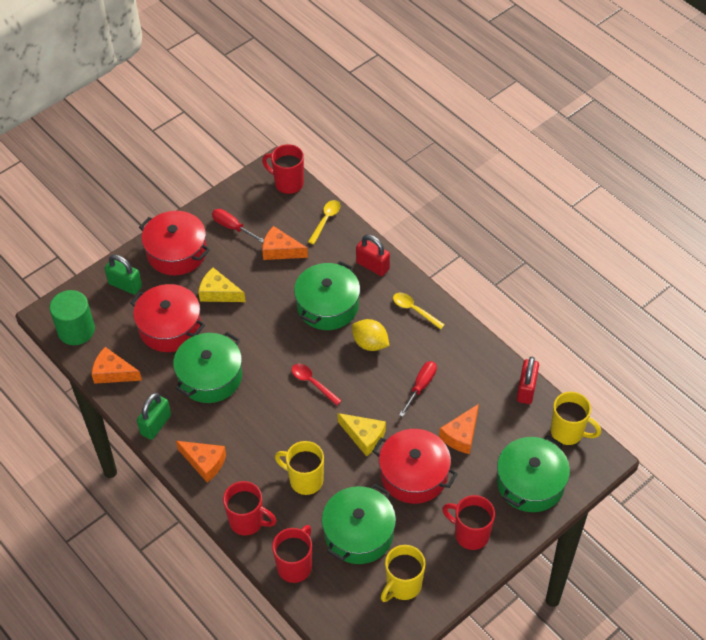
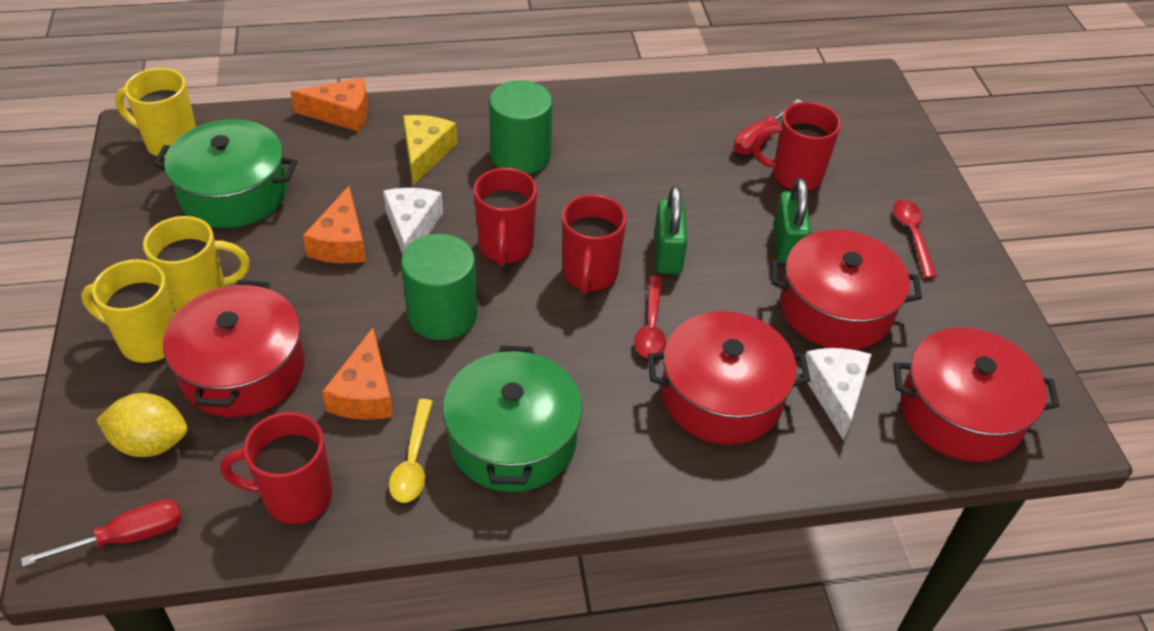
green cylinder: [50,290,95,345] = 1 -> [401,234,477,340] [489,80,553,174] = 2
green pot: [173,332,242,403] [294,261,360,330] [322,484,396,564] [497,435,570,512] = 4 -> [153,119,297,228] [443,346,582,492] = 2
orange cheese: [91,347,142,384] [176,441,226,483] [262,226,308,260] [439,404,479,454] = 4 -> [291,78,368,132] [303,186,366,263] [322,328,394,420] = 3
red padlock: [356,234,390,276] [517,356,539,404] = 2 -> none = 0
red pot: [130,284,205,352] [139,211,210,275] [373,429,458,504] = 3 -> [163,280,305,417] [648,311,811,445] [771,230,922,350] [893,328,1060,462] = 4
red spoon: [292,364,342,406] = 1 -> [634,276,666,358] [893,199,937,278] = 2
white cheese: none = 0 -> [383,188,443,255] [800,348,872,441] = 2
yellow cheese: [198,268,246,302] [337,413,386,457] = 2 -> [403,115,457,185] = 1
yellow spoon: [308,200,341,244] [393,293,445,330] = 2 -> [389,399,433,503] = 1

